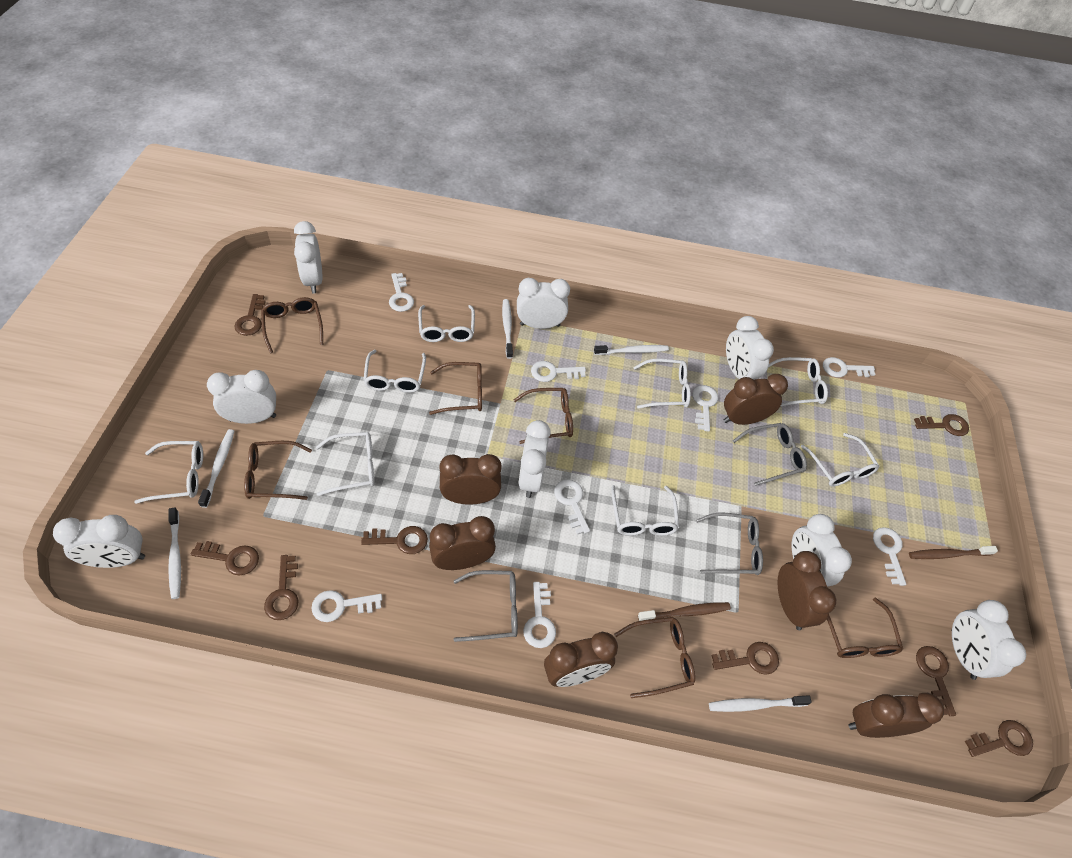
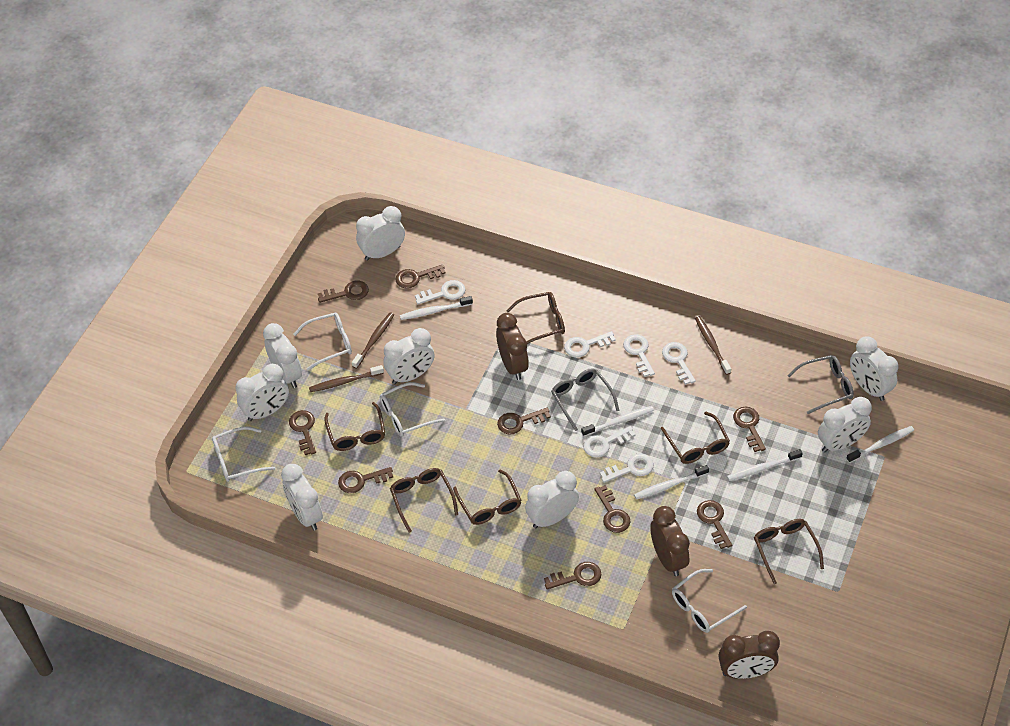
brown clock: [429,516,496,570] [439,454,502,505] [544,632,618,687] [724,374,788,425] [778,551,836,630] [849,693,944,738] = 6 -> [496,313,529,380] [650,506,690,576] [719,631,780,679] = 3
brown key: [190,541,259,575] [234,294,265,336] [264,555,298,620] [361,526,428,554] [711,642,779,675] [914,414,969,436] [916,646,956,716] [965,720,1033,757] = 8 -> [289,410,316,455] [318,281,369,303] [338,467,393,493] [395,264,446,289] [497,408,551,434] [544,562,601,590] [594,485,631,533] [697,500,732,549] [733,407,766,452] = 9
brown toothbrush: [638,602,731,621] [909,546,998,559] = 2 -> [309,365,384,392] [352,312,394,369] [695,316,731,375] = 3
grey glasses: [454,570,518,642] [696,513,763,575] [732,423,807,486] = 3 -> [551,368,620,431] [787,355,854,414] = 2
white glasses: [134,441,203,504] [316,432,375,496] [363,350,426,393] [418,305,475,342] [612,485,679,536] [633,359,691,409] [768,357,828,407] [801,433,880,487] = 8 -> [212,426,275,482] [294,313,352,370] [380,382,446,437] [672,569,747,633] = 4
white key: [311,590,382,622] [389,273,414,312] [523,582,556,648] [531,361,586,382] [554,479,590,535] [692,385,718,432] [823,357,875,377] [873,527,906,586] = 8 -> [415,280,465,304] [564,331,616,358] [583,426,635,457] [600,454,654,483] [623,334,655,377] [662,342,696,385] = 6

